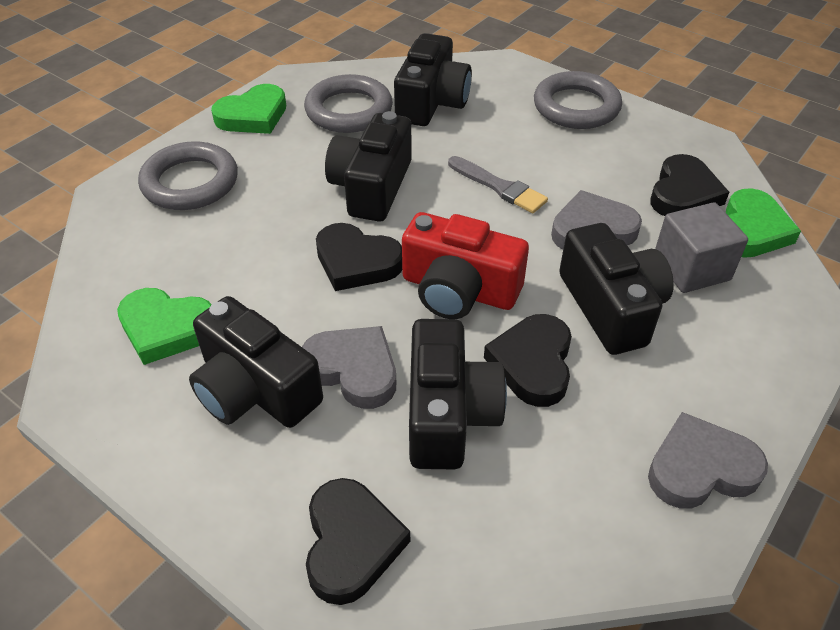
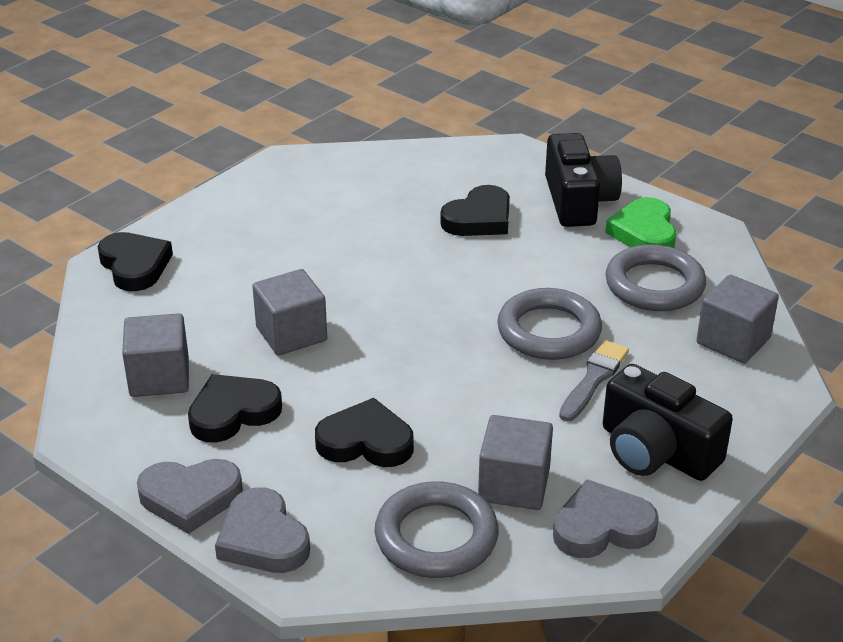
black camera: [189,296,323,428] [325,111,412,221] [394,33,472,126] [409,319,507,469] [559,223,674,355] = 5 -> [545,133,622,227] [603,364,733,481] = 2
green heart: [117,288,212,365] [211,84,286,134] [726,188,801,258] = 3 -> [605,197,677,248] = 1
grey cube: [655,202,748,293] = 1 -> [122,313,189,397] [252,269,327,355] [478,415,553,510] [696,275,779,363] = 4
red camera: [402,212,529,319] = 1 -> none = 0

